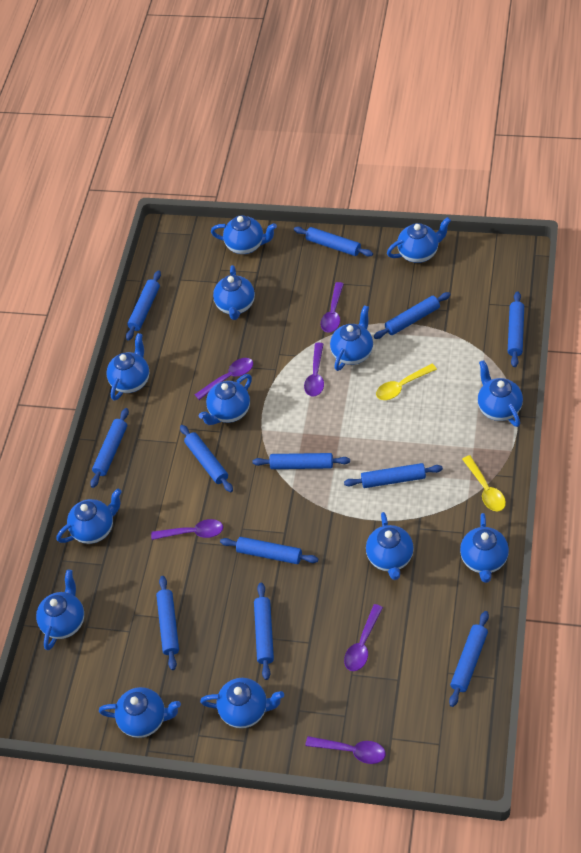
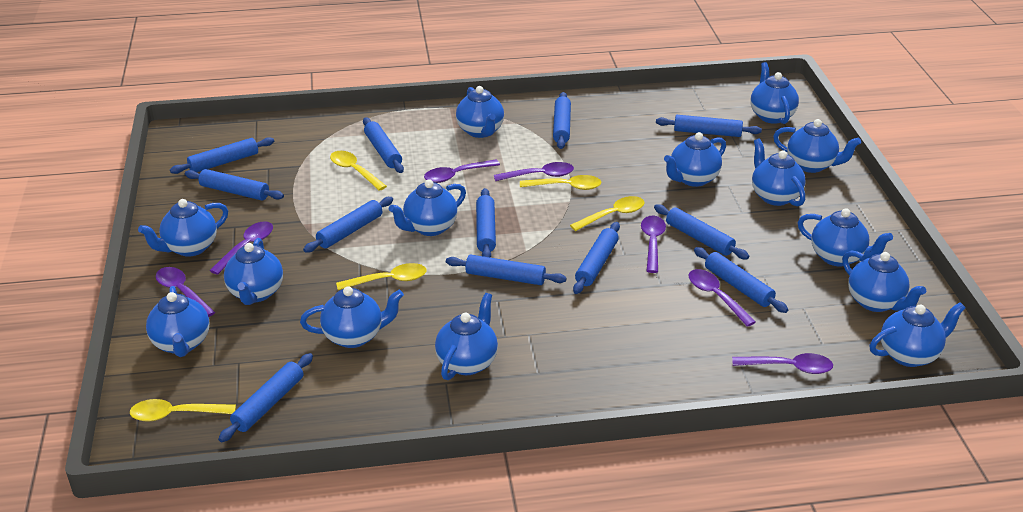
blue teapot: [36,570,84,651] [57,489,122,544] [99,687,181,738] [106,333,149,401] [199,374,252,425] [200,678,284,728] [211,215,277,254] [213,265,255,320] [330,305,373,371] [366,512,414,580] [387,217,451,263] [460,513,509,583] [478,360,523,427] = 13 -> [138,199,228,257] [146,286,209,357] [224,238,283,305] [300,286,404,348] [389,179,466,236] [435,293,498,380] [456,86,504,138] [664,132,726,187] [750,62,799,124] [752,138,806,206] [773,119,861,173] [798,208,893,267] [842,250,926,312] [870,302,966,367] = 14
purple spoon: [151,519,223,540] [194,358,253,400] [304,343,324,397] [305,736,386,764] [321,282,344,333] [344,604,383,671] = 6 -> [156,267,215,317] [210,221,273,275] [424,160,500,183] [494,162,574,181] [641,215,666,273] [689,269,756,327] [732,353,833,374] = 7
yellow spoon: [376,364,437,400] [462,455,506,512] = 2 -> [130,399,236,421] [330,151,387,191] [336,263,426,290] [520,175,601,190] [570,196,644,231] = 5

